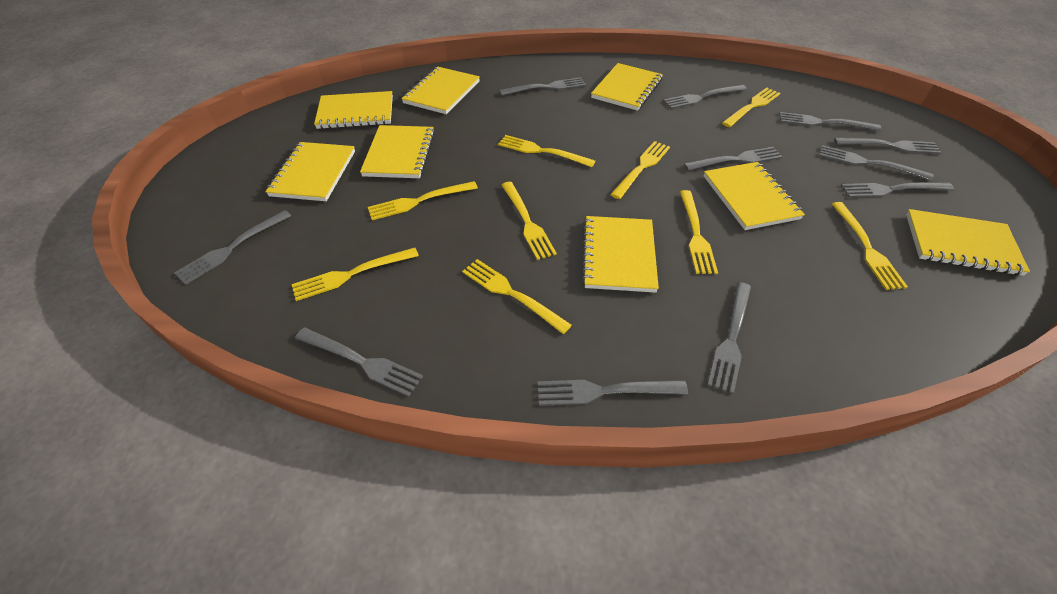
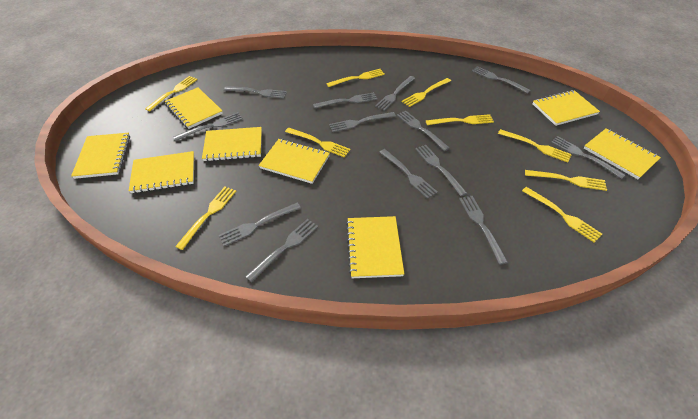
grey fork: [174,210,291,285] [295,328,423,397] [500,77,586,95] [538,380,688,406] [664,85,747,109] [684,147,783,170] [708,282,751,394] [779,112,881,131] [819,145,933,181] [834,138,942,154] [841,182,954,198] = 11 -> [173,112,243,141] [219,203,301,246] [224,86,287,98] [245,219,318,282] [313,92,377,108] [329,112,396,132] [375,76,415,111] [379,149,438,199] [397,110,450,151] [415,145,467,196] [459,196,508,265] [472,66,531,94] [551,136,626,179] = 13

